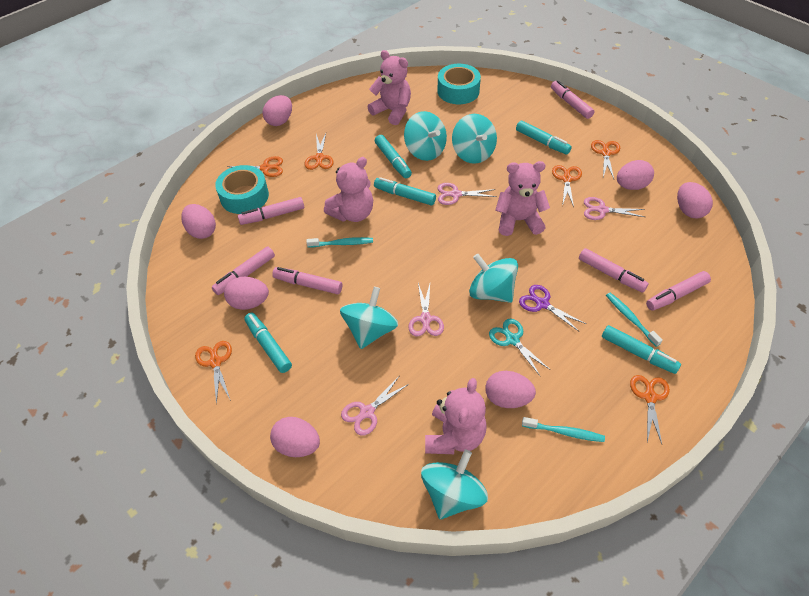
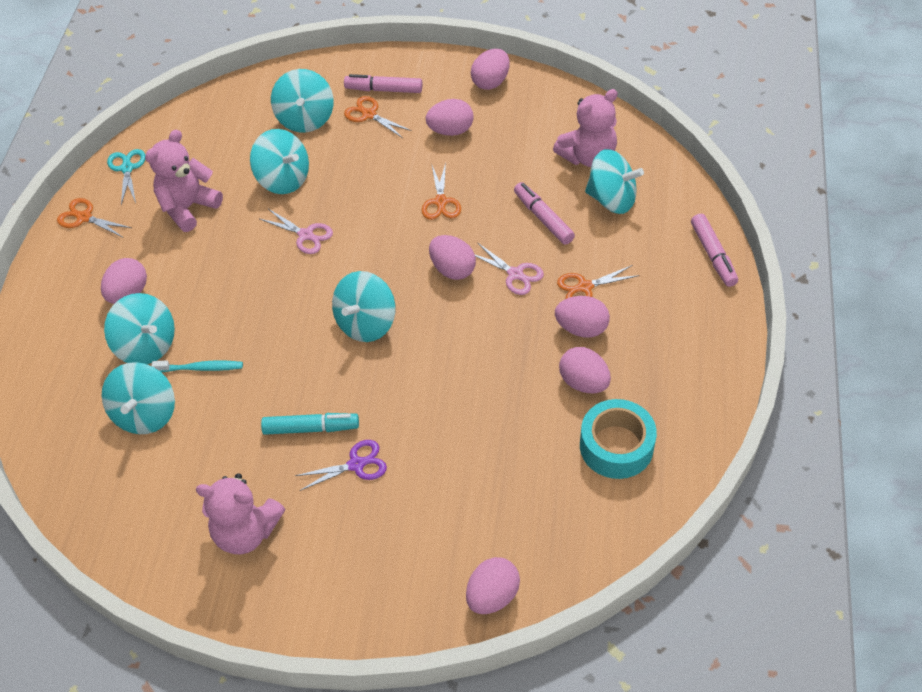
orange scissors: [195,341,232,405] [227,156,283,177] [305,133,334,170] [552,165,582,207] [591,140,620,179] [630,375,670,444] = 6 -> [57,198,132,237] [344,96,412,138] [422,162,461,220] [557,265,639,299] = 4
pink marker: [212,246,275,295] [238,197,304,225] [272,267,342,294] [551,80,594,119] [579,248,649,292] [646,271,711,311] = 6 -> [344,74,422,93] [514,182,575,245] [691,214,738,287] = 3
pink scissors: [341,377,409,436] [408,283,444,336] [437,183,497,205] [584,197,645,220] = 4 -> [260,209,333,254] [475,242,544,295] = 2
pink teddy bear: [324,157,373,222] [368,50,411,125] [425,378,487,454] [495,161,550,236] = 4 -> [145,129,223,232] [196,473,285,554] [553,89,618,167] = 3
turquoise marker: [244,313,292,373] [374,177,436,206] [375,135,412,178] [516,121,572,154] [602,325,681,374] = 5 -> [261,413,359,435] = 1
turquoise spinning top: [340,287,398,349] [404,111,447,161] [421,449,488,519] [452,114,497,164] [469,254,518,303] = 5 -> [101,362,175,434] [104,293,175,364] [250,129,309,194] [271,69,334,133] [332,271,395,342] [585,149,644,214] = 6
turquoise tape: [215,165,269,214] [437,64,481,104] = 2 -> [580,399,657,479] = 1
turquoise toothbrush: [306,237,373,248] [522,417,605,442] [606,293,663,347] = 3 -> [151,360,243,372] = 1

